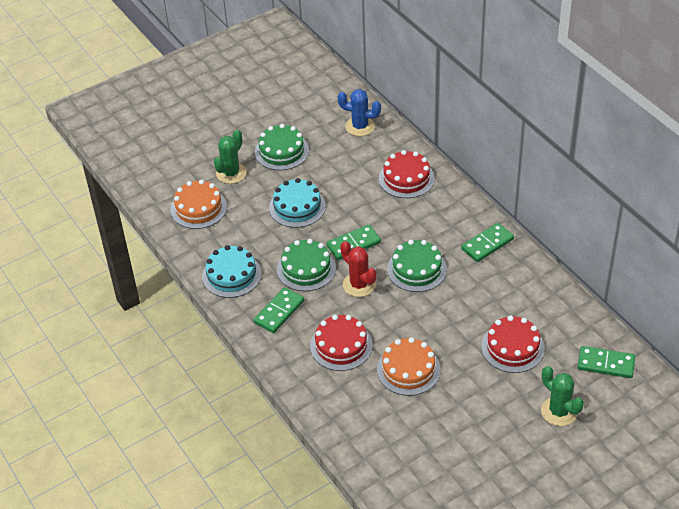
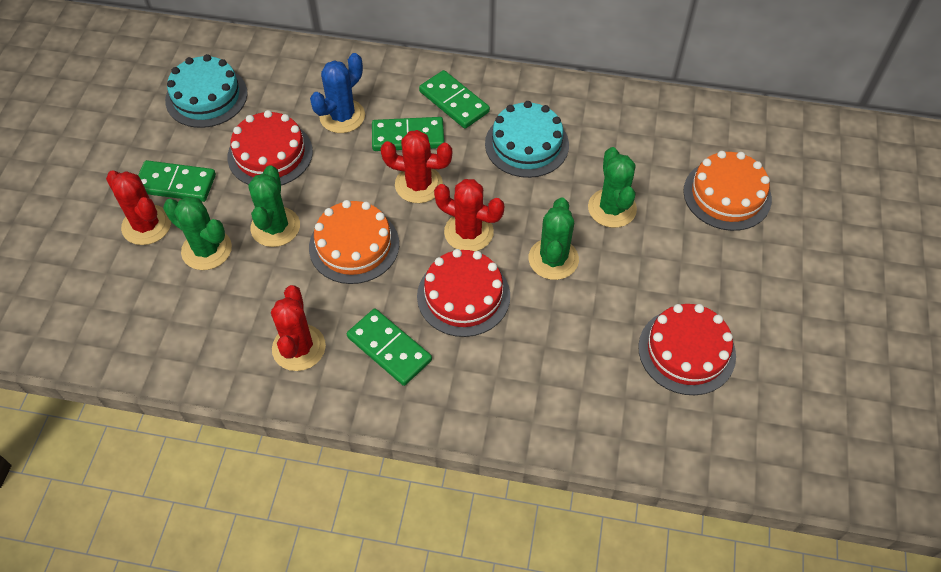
green cactus: [214,130,247,184] [541,366,584,426] = 2 -> [163,197,232,270] [248,165,300,247] [529,197,579,280] [588,147,637,228] = 4
green cake: [255,124,309,170] [277,239,336,291] [387,240,447,292] = 3 -> none = 0
red cactus: [340,241,377,297] = 1 -> [106,170,171,245] [271,285,326,371] [381,130,452,203] [434,179,504,251] = 4

